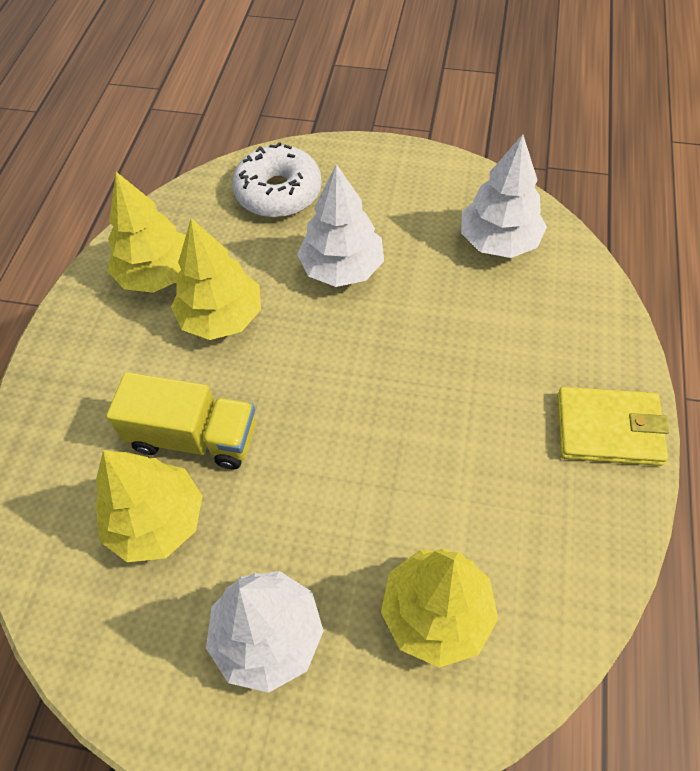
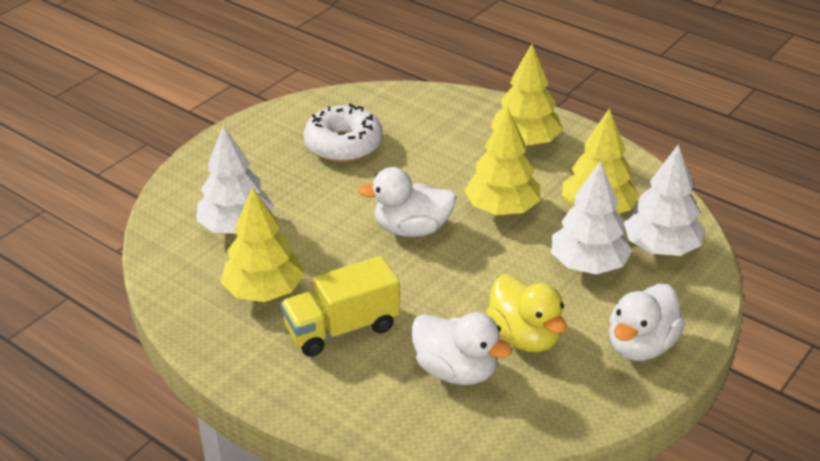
white duck: none = 0 -> [358,167,457,237] [411,312,512,385] [609,284,685,361] = 3
yellow duck: none = 0 -> [486,274,567,352] = 1
yellow wallet: [557,387,669,466] = 1 -> none = 0

